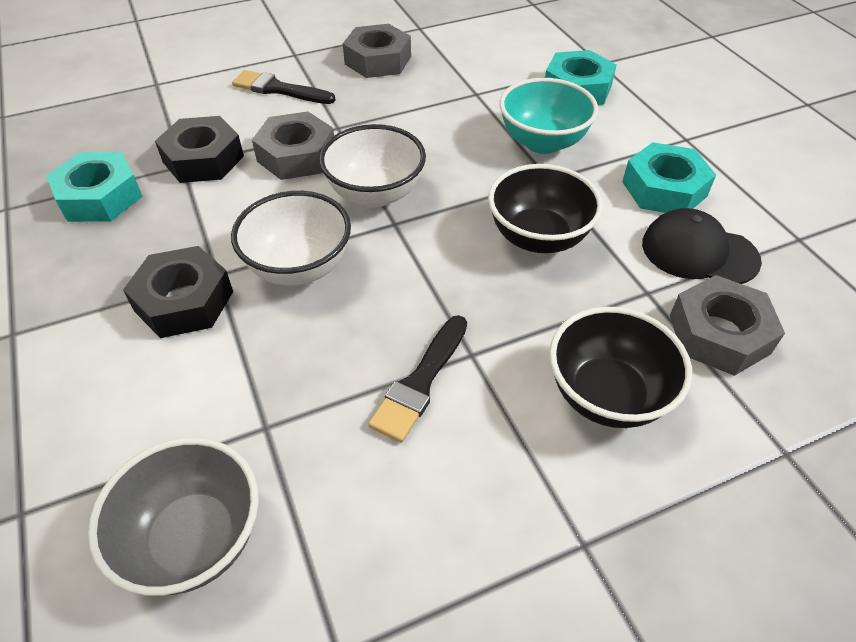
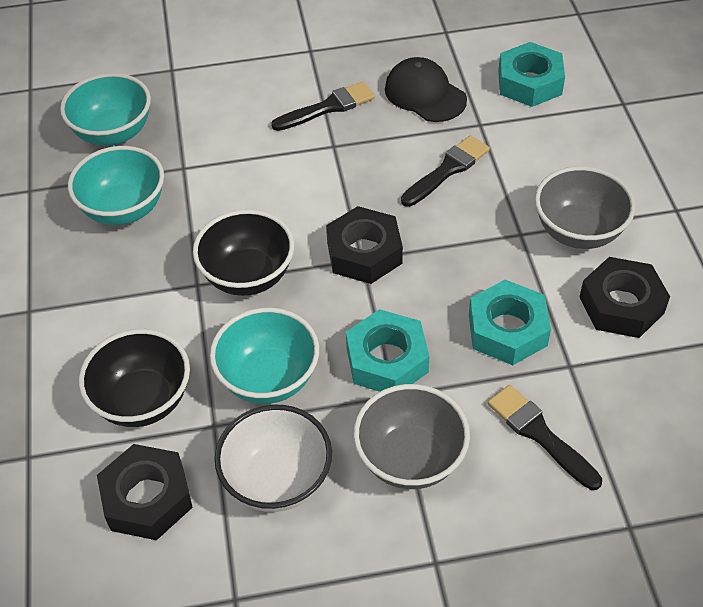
black brush: [232,70,335,104] [368,315,467,443] = 2 -> [271,82,375,131] [401,135,490,207] [487,385,602,490] = 3
black nut: [123,246,233,338] [155,116,244,183] = 2 -> [97,444,193,540] [326,206,403,284] [579,257,670,338] = 3
grey bowl: [88,437,259,596] = 1 -> [353,384,470,489] [535,166,636,249] = 2
grey nut: [252,112,334,180] [343,24,411,78] [670,275,785,376] = 3 -> none = 0
turquoise bowl: [500,78,598,154] = 1 -> [60,73,151,146] [68,146,164,225] [210,308,319,404] = 3
white bowl: [231,191,351,286] [319,124,426,207] = 2 -> [214,405,332,512] = 1

